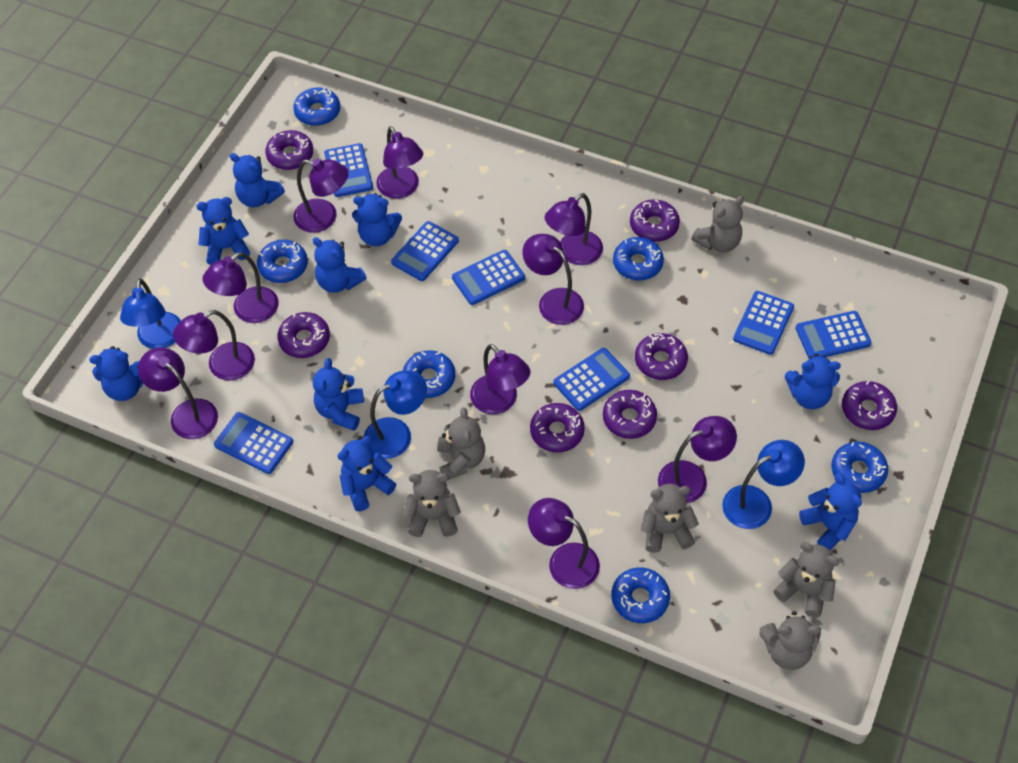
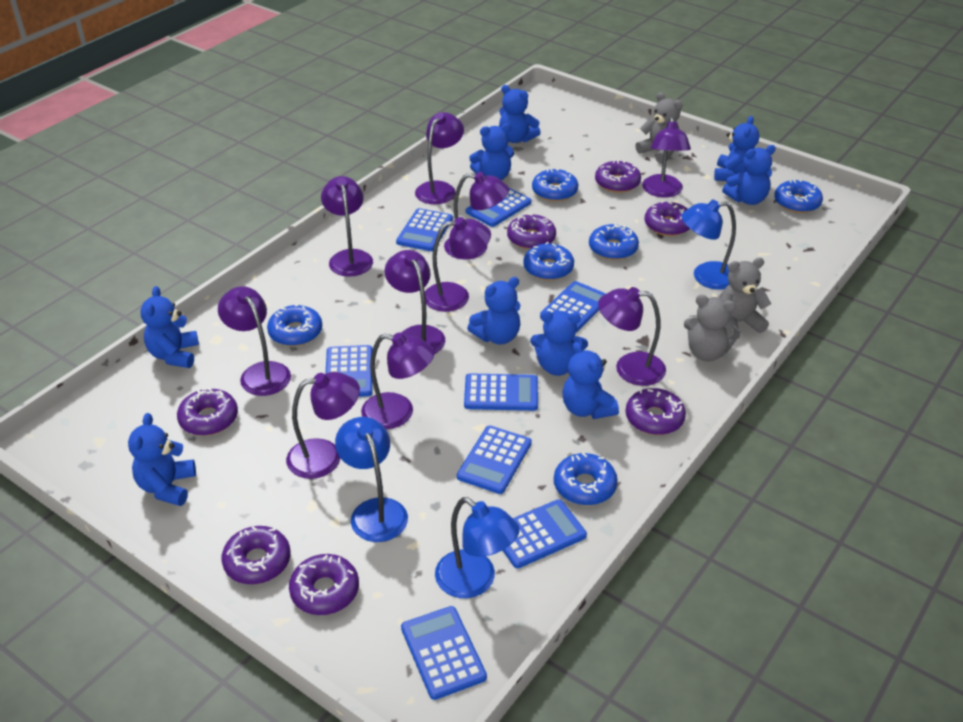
blue calculator: [214,412,293,474] [324,143,373,197] [391,221,459,281] [452,250,525,305] [553,348,630,411] [733,291,794,355] [796,311,872,358] = 7 -> [325,345,373,397] [396,208,453,251] [401,606,487,700] [457,425,532,494] [464,373,538,411] [466,188,531,227] [503,499,587,568] [540,281,606,332] = 8
grey teddy bear: [403,470,461,537] [437,407,485,479] [641,484,699,553] [691,196,744,252] [759,611,821,670] [774,542,840,617] = 6 -> [635,92,682,164] [684,295,741,361] [720,258,771,333] = 3

